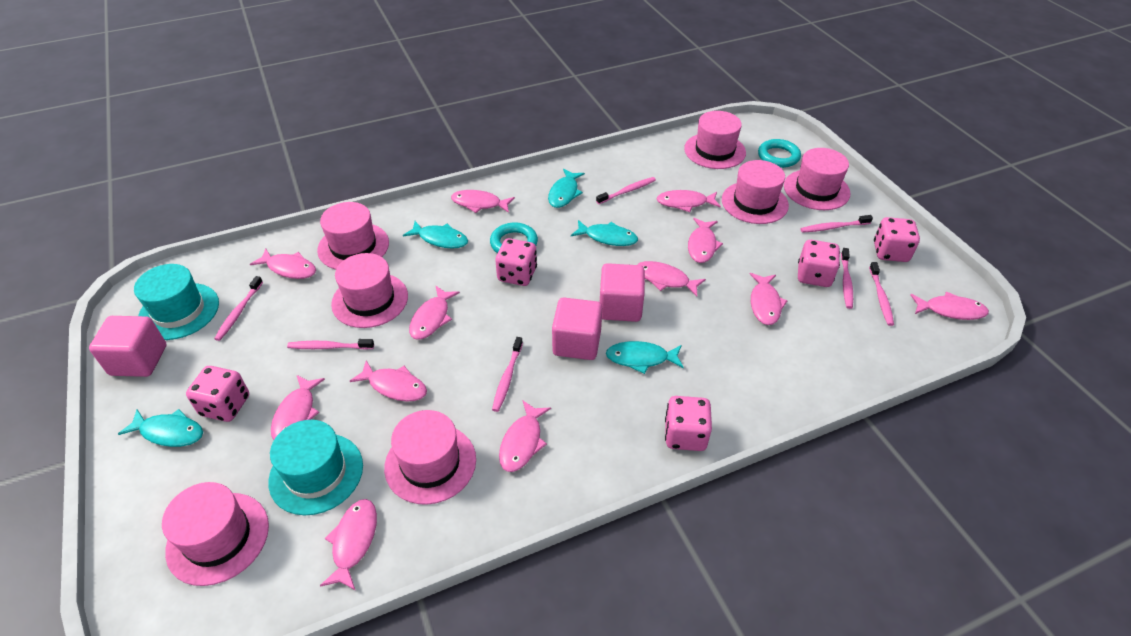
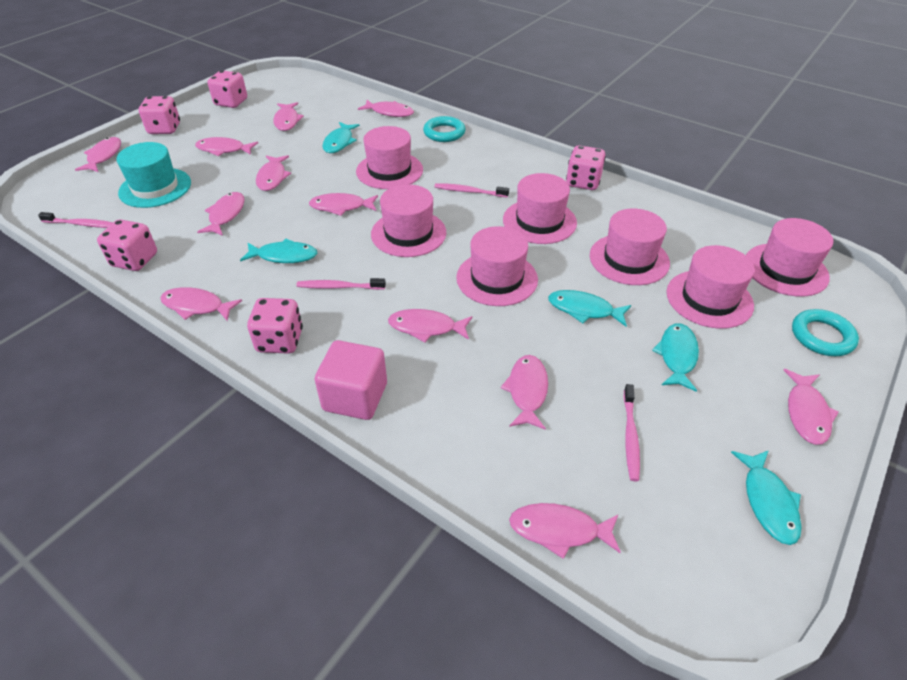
pink cube: [89,316,166,377] [552,297,602,360] [600,263,645,322] = 3 -> [315,340,387,420] = 1
pink toothbrush: [214,276,263,341] [287,339,374,350] [492,337,523,412] [596,177,656,204] [800,215,873,233] [841,248,853,309] [869,262,894,326] = 7 -> [38,212,113,228] [296,278,386,290] [435,183,509,198] [624,384,640,482] = 4
turquoise hat: [134,264,219,340] [268,420,363,515] = 2 -> [116,142,191,208] = 1

